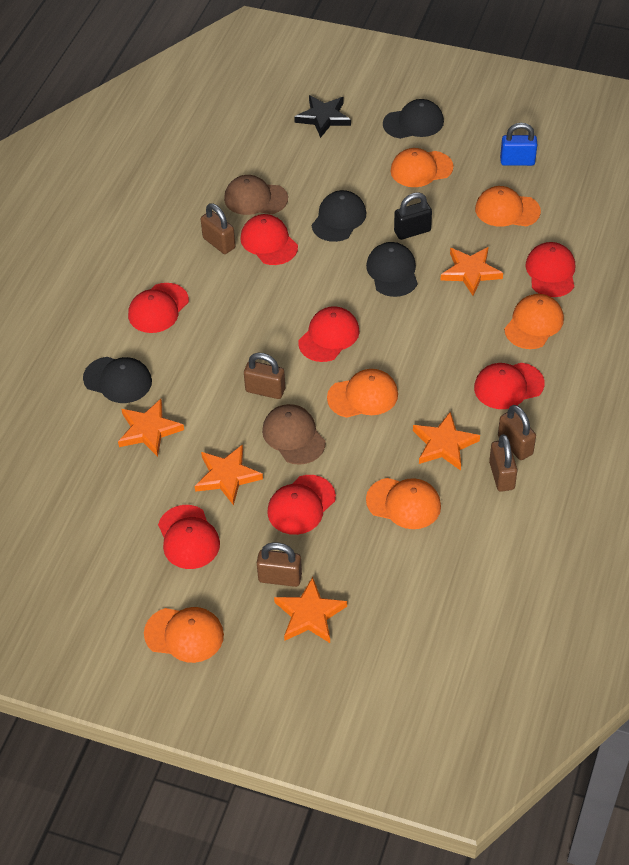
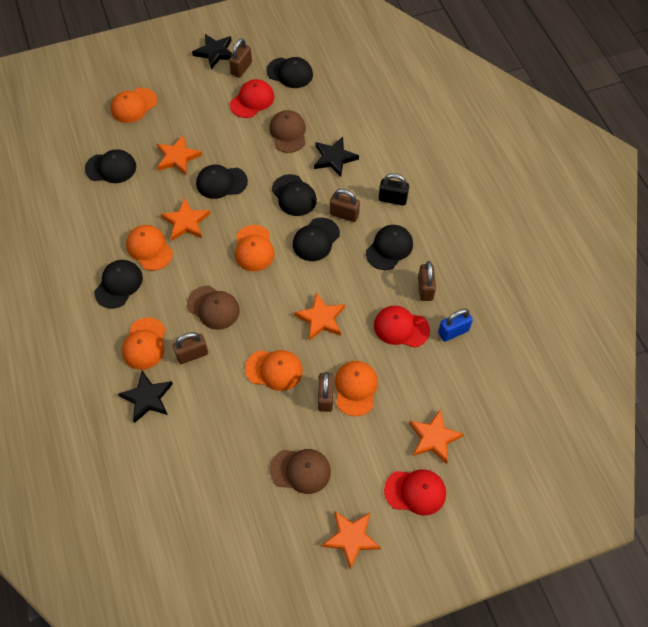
black cap: [83,357,152,403] [312,190,366,242] [366,242,418,297] [383,99,444,139] = 4 -> [85,149,136,183] [94,260,143,309] [196,165,248,199] [267,57,313,88] [272,174,317,216] [293,218,340,261] [366,225,413,270] = 7
black star: [294,95,351,138] = 1 -> [118,371,173,423] [192,34,233,69] [314,137,359,177] = 3
brown cap: [224,175,288,215] [262,404,326,465] = 2 -> [187,286,240,330] [269,110,306,153] [270,449,331,494] = 3
red cap: [128,283,189,333] [158,505,220,569] [240,214,298,265] [267,475,336,535] [298,306,360,362] [474,363,545,409] [525,242,575,297] = 7 -> [230,79,274,118] [374,306,430,348] [384,469,446,515] = 3

